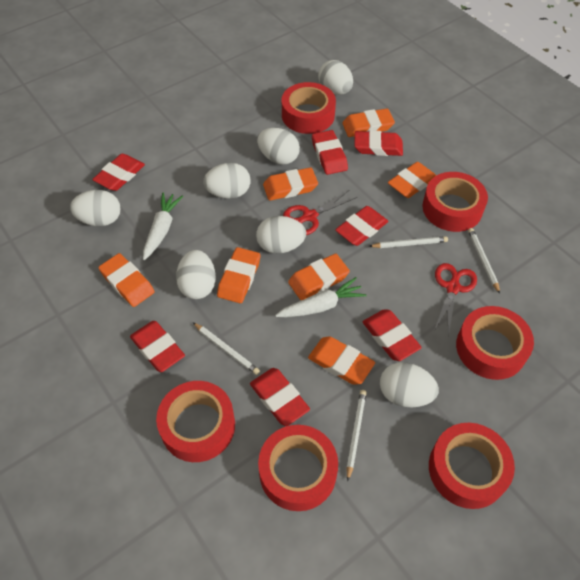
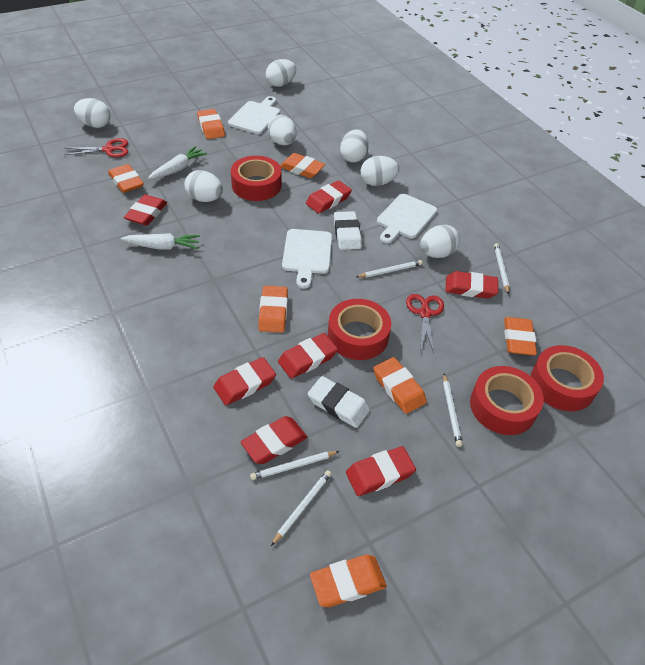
red tape: [156,381,235,462] [258,425,338,511] [282,82,336,134] [423,172,488,232] [429,423,515,509] [456,306,534,380] = 6 -> [231,156,281,201] [328,299,391,360] [470,366,544,435] [531,345,604,411] = 4
white cutting board: none = 0 -> [228,96,280,134] [282,229,332,289] [377,194,437,244] = 3
white eraser: none = 0 -> [308,376,370,428] [334,211,362,250] = 2
white pencil: [193,323,260,375] [346,390,367,482] [369,236,448,248] [468,228,500,294] = 4 -> [250,451,340,480] [271,470,332,546] [357,260,422,278] [443,374,462,447] [494,243,509,294] = 5

